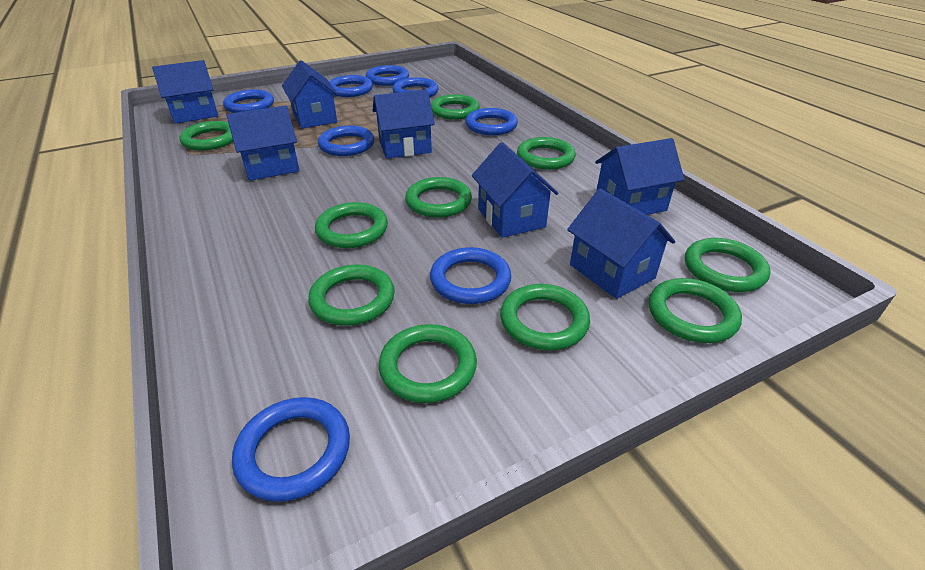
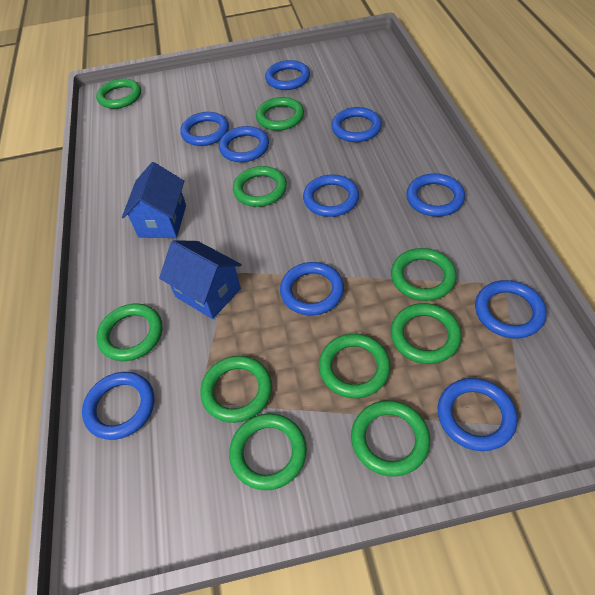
blue house: [152,60,218,123] [226,105,300,181] [282,60,338,129] [373,90,435,159] [472,142,558,238] [567,189,676,299] [595,138,684,215] = 7 -> [122,162,186,238] [159,240,242,319] = 2
blue ring: [223,90,274,113] [232,397,350,502] [318,126,375,156] [329,75,373,97] [365,65,409,86] [392,77,439,98] [430,247,511,304] [466,108,518,135] = 8 -> [82,372,154,440] [180,112,229,146] [219,126,269,162] [265,60,310,90] [280,262,344,315] [303,174,359,217] [331,107,382,142] [406,173,465,217] [438,378,518,451] [475,280,547,338] = 10

